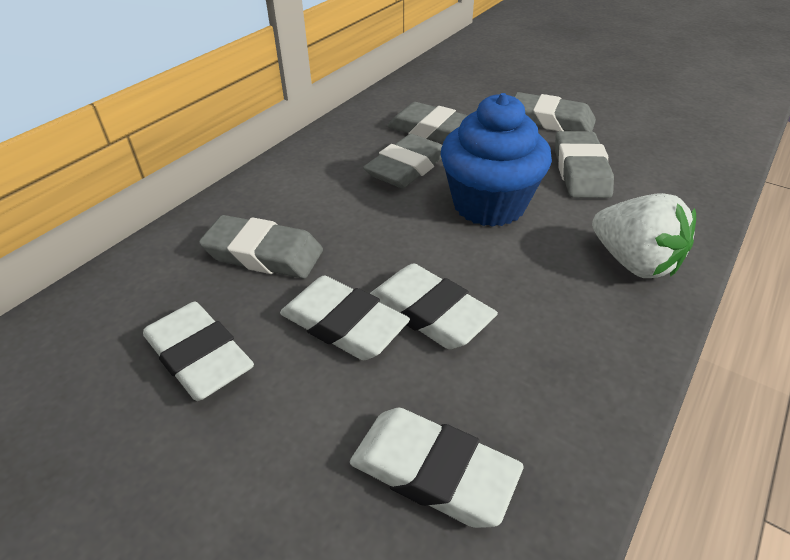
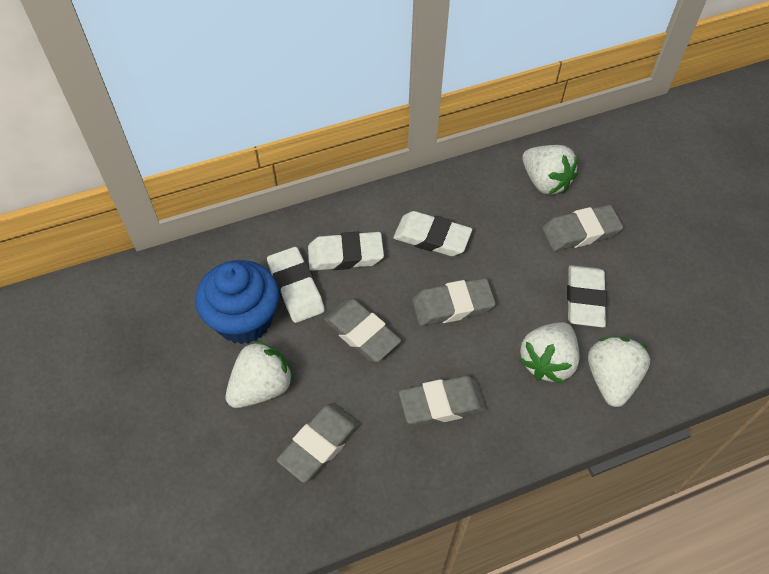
white strawberry: [592,193,696,278] = 1 -> [226,340,294,408] [519,322,580,384] [522,145,578,195] [588,337,650,407] = 4

